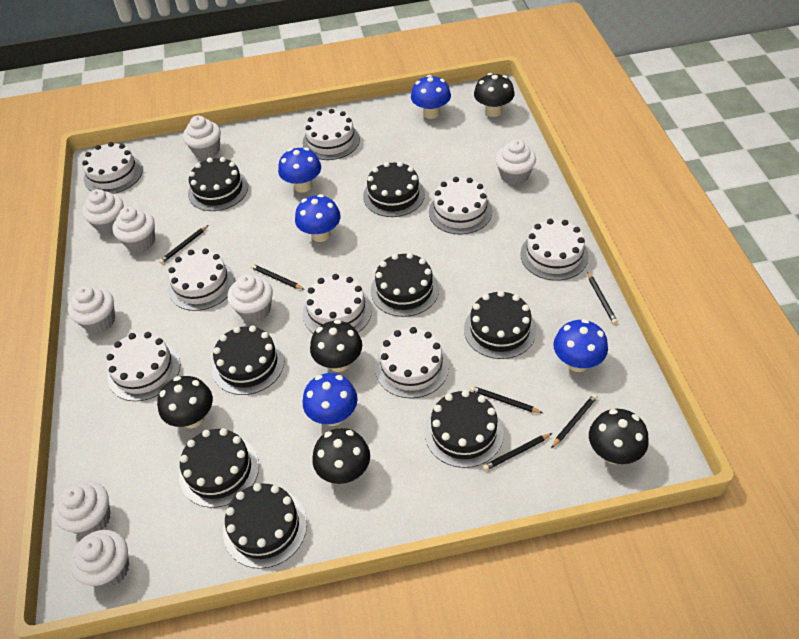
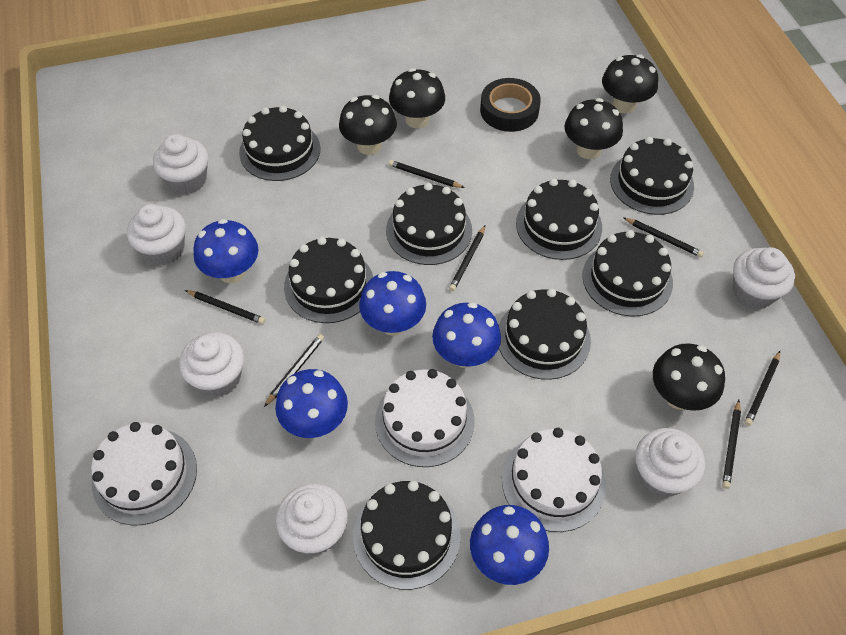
black pencil: [159,225,208,264] [250,264,305,290] [470,386,543,413] [483,433,552,471] [551,394,598,448] [587,271,618,324] = 6 -> [185,290,265,324] [264,334,324,407] [388,160,465,188] [449,226,485,291] [623,217,704,257] [722,400,741,489] [744,351,780,426] = 7
black tape: none = 0 -> [480,78,541,132] = 1
white cake: [82,142,143,194] [106,332,180,401] [168,248,235,311] [303,109,360,160] [303,274,372,333] [375,327,449,398] [429,177,492,235] [520,219,589,281] = 8 -> [91,422,197,526] [375,369,474,467] [502,428,606,532] = 3
white cupcake: [53,481,111,536] [68,286,115,334] [70,530,129,588] [82,189,124,235] [113,206,155,253] [183,116,221,159] [227,274,273,323] [495,139,536,185] = 8 -> [127,204,186,266] [153,134,208,195] [179,332,244,397] [276,484,348,555] [635,428,705,497] [733,247,795,309] = 6

